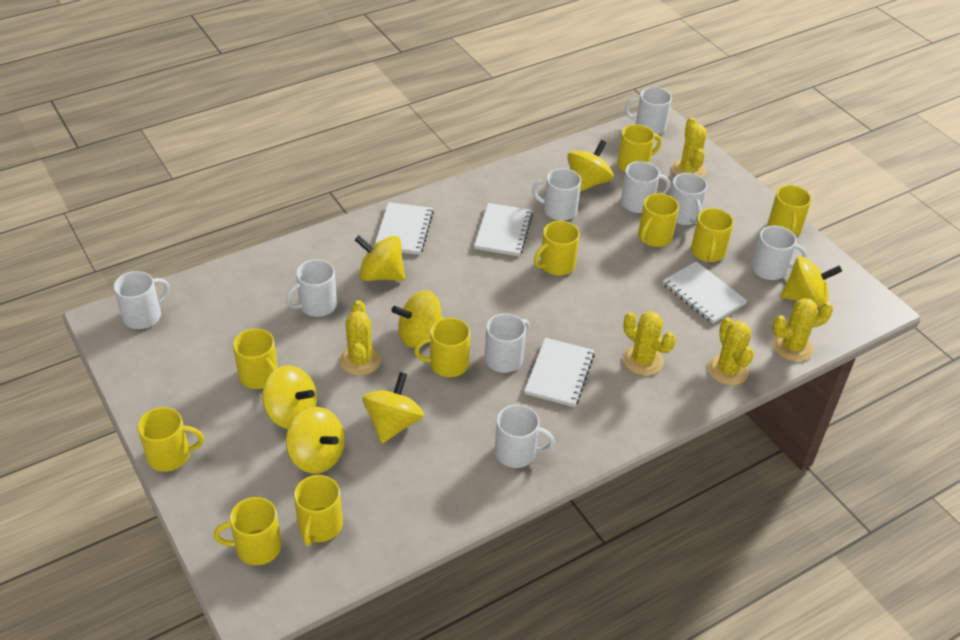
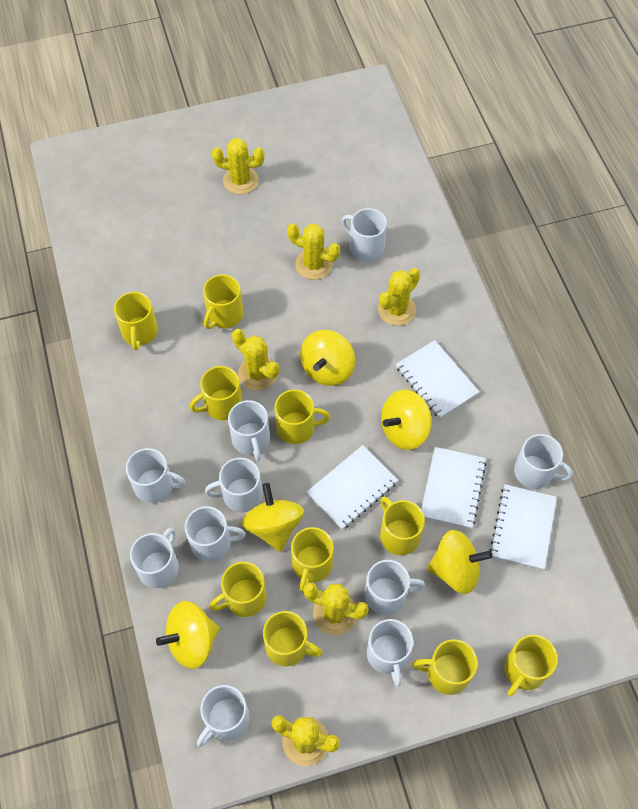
white mug: [113,271,169,329] [286,260,337,317] [485,313,530,373] [495,404,555,468] [532,168,581,221] [621,161,670,213] [625,87,672,135] [670,173,708,225] [751,226,807,280] = 9 -> [126,448,185,503] [130,527,179,588] [185,506,246,562] [197,685,250,747] [205,458,263,513] [228,400,270,461] [342,208,387,262] [365,560,425,615] [367,619,413,687] [514,434,573,489] = 10
yellow cactus: [340,300,381,376] [623,311,676,376] [672,117,707,177] [708,317,754,385] [772,298,833,362] = 5 -> [212,138,265,194] [232,329,279,391] [271,715,340,766] [287,223,340,280] [303,583,369,635] [378,268,420,326] = 6
yellow spinning top: [262,365,317,429] [286,407,345,474] [355,235,405,281] [362,372,424,443] [391,290,443,348] [567,140,613,192] [780,256,842,308] = 7 -> [156,601,220,669] [242,483,304,552] [300,330,355,386] [381,390,432,450] [427,530,493,594] = 5

